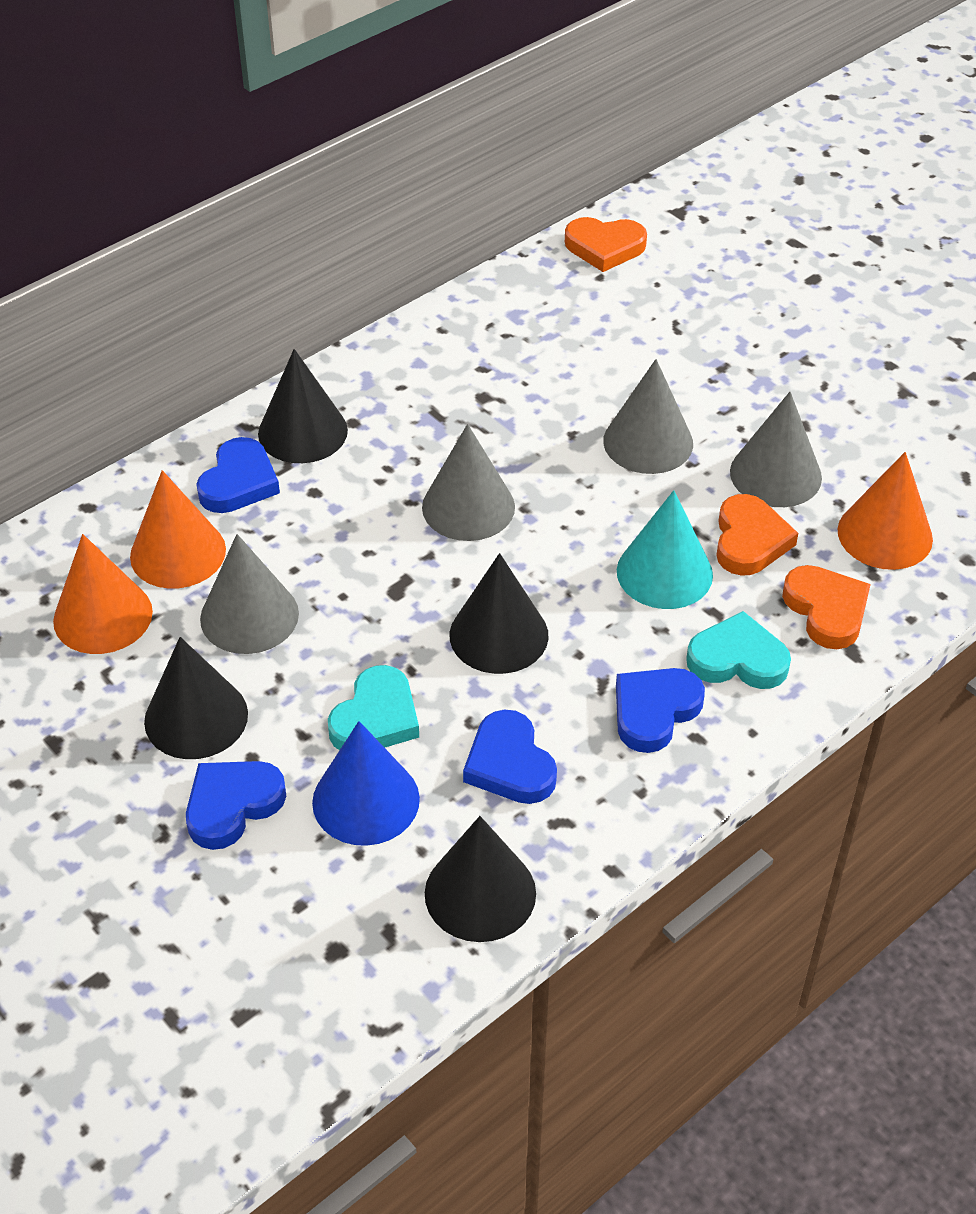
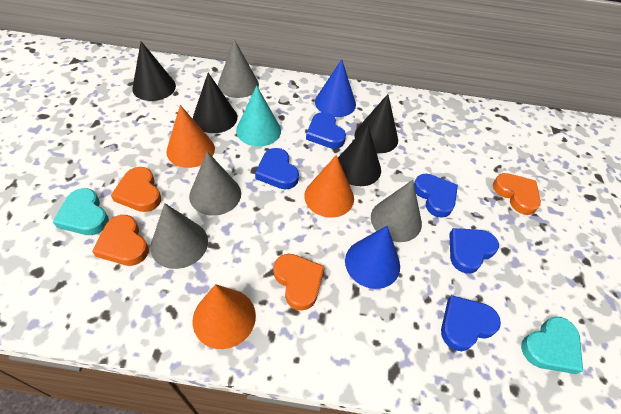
blue cone: [312,721,420,846] = 1 -> [315,59,356,117] [345,226,400,289] = 2
blue heart: [186,761,286,850] [196,437,280,513] [463,709,557,804] [616,668,705,753] = 4 -> [255,148,299,189] [306,112,346,149] [414,174,458,218] [441,295,501,351] [449,228,499,274] = 5
orange heart: [565,217,647,272] [716,494,798,576] [782,565,871,649] = 3 -> [92,215,149,266] [111,167,161,212] [273,254,325,311] [493,173,541,215] = 4

